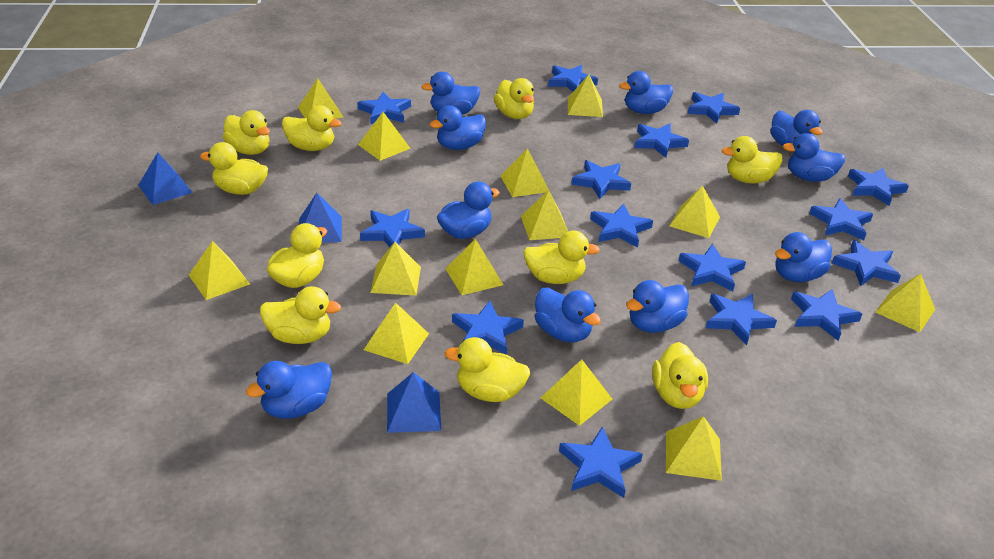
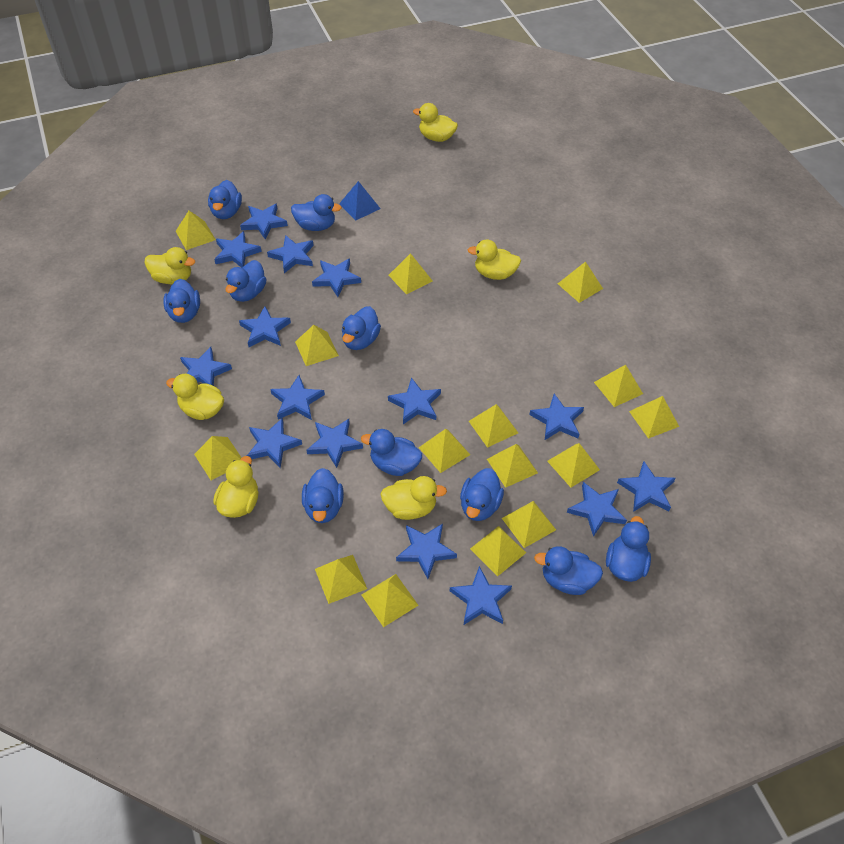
blue pyramid: [138,152,193,205] [299,193,342,243] [387,372,441,433] = 3 -> [339,181,381,221] = 1
yellow duck: [200,142,268,195] [223,110,270,155] [260,286,341,344] [267,223,327,288] [282,105,342,151] [444,337,530,402] [494,78,534,119] [523,231,600,284] [652,342,708,409] [722,136,783,183] = 10 -> [145,247,195,284] [166,374,224,420] [213,456,258,518] [381,476,447,520] [413,103,458,142] [468,240,521,280] = 6
yellow pyramid: [189,241,250,300] [298,78,343,119] [358,112,411,161] [364,302,429,364] [370,242,421,296] [445,239,503,295] [501,148,549,197] [521,190,568,240] [541,359,612,426] [568,74,603,117] [666,416,722,481] [669,185,720,238] [875,274,935,332] = 13 -> [176,211,216,250] [194,436,242,480] [295,325,339,366] [315,555,367,604] [362,574,419,627] [388,253,432,295] [419,429,470,473] [469,404,518,448] [470,526,526,577] [487,444,538,488] [502,501,556,548] [547,443,600,487] [558,261,603,303] [594,365,643,407] [629,396,679,439] = 15

